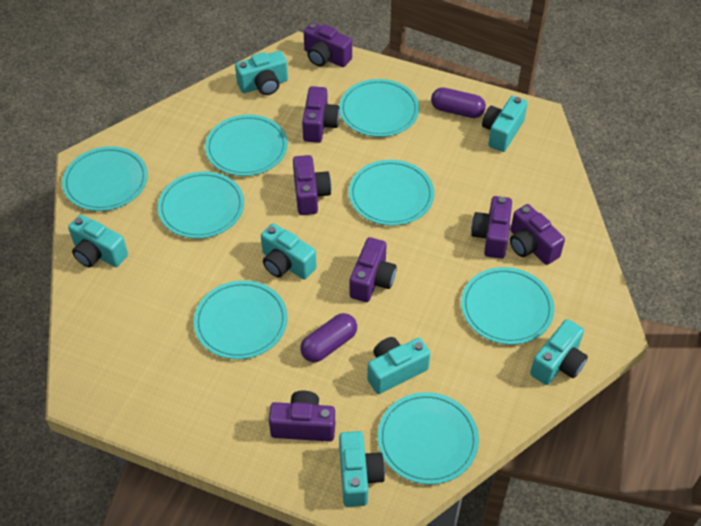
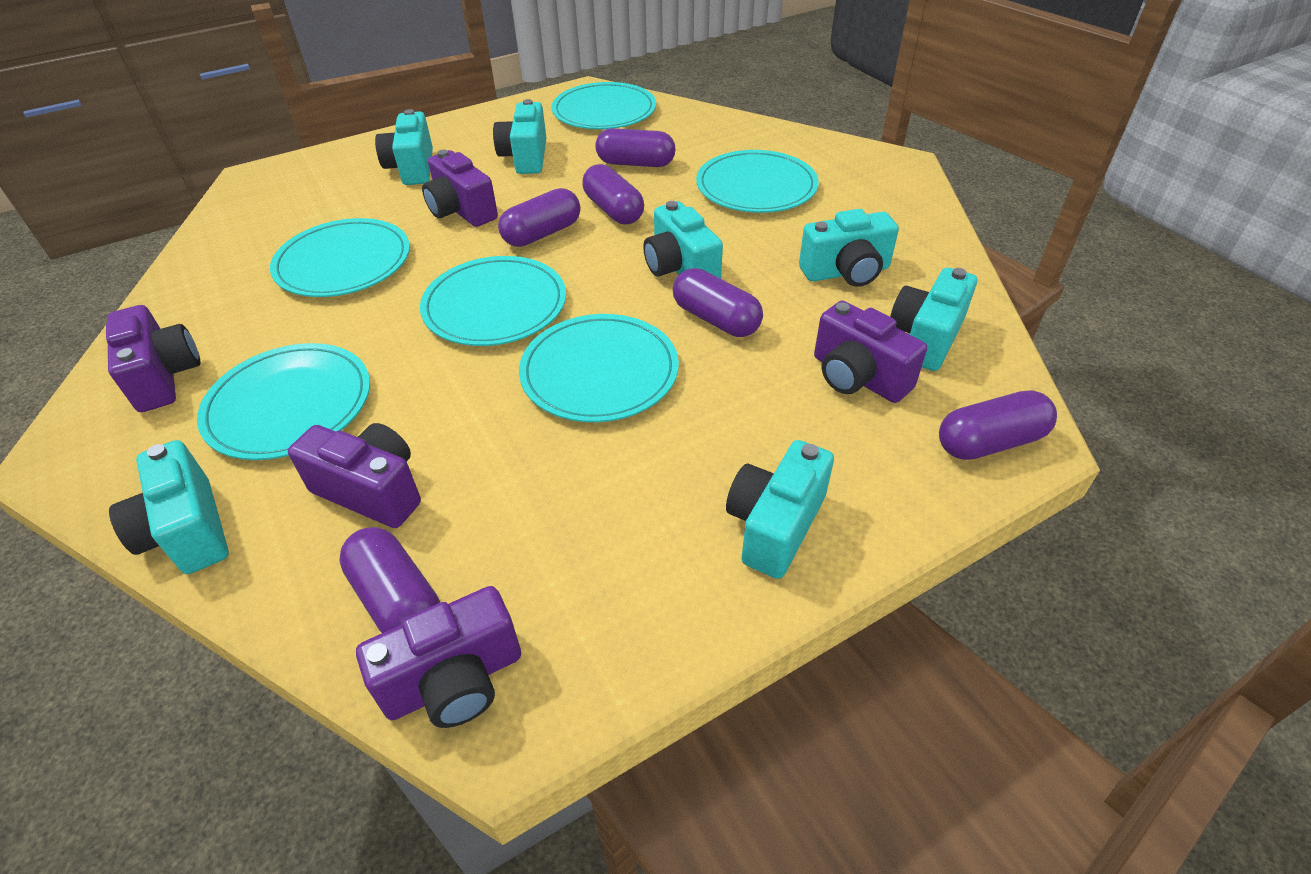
purple camera: [269,391,335,442] [293,155,331,215] [302,86,340,143] [304,22,352,67] [350,237,397,302] [471,196,512,259] [510,204,565,265] = 7 -> [106,305,200,412] [288,423,421,528] [356,586,521,728] [422,150,498,227] [814,301,927,403] = 5
purple capsule: [300,313,357,362] [431,87,486,118] = 2 -> [339,527,440,633] [498,188,580,247] [582,164,644,224] [595,128,675,167] [673,268,763,337] [939,390,1057,460] = 6
turquoise plate: [62,146,148,211] [158,171,244,239] [194,280,288,359] [205,115,288,176] [339,79,419,137] [349,160,434,226] [378,392,479,484] [461,267,554,345] = 8 -> [197,343,370,460] [270,218,410,297] [420,256,566,346] [519,314,679,422] [551,82,656,129] [696,150,819,213] = 6

